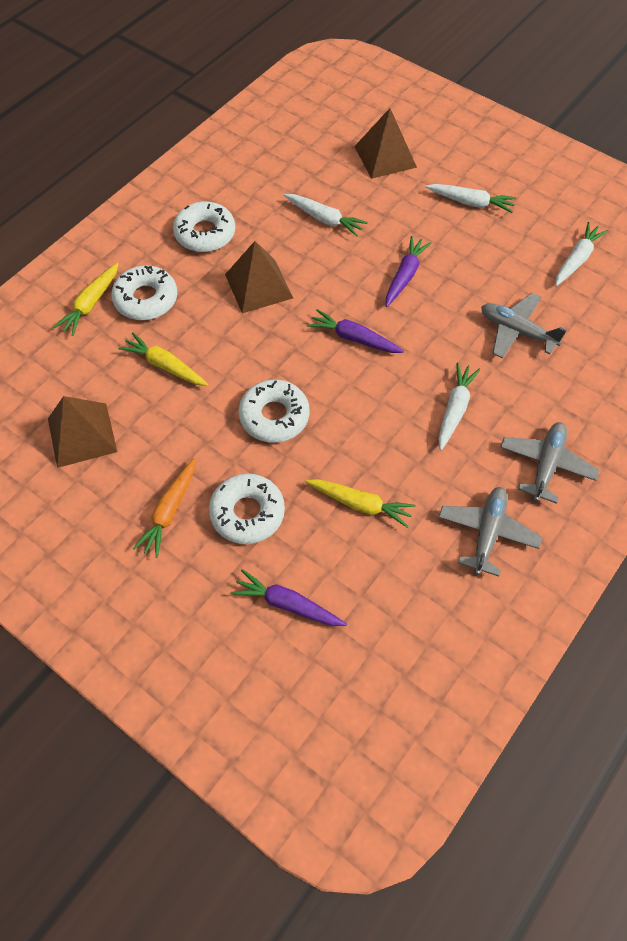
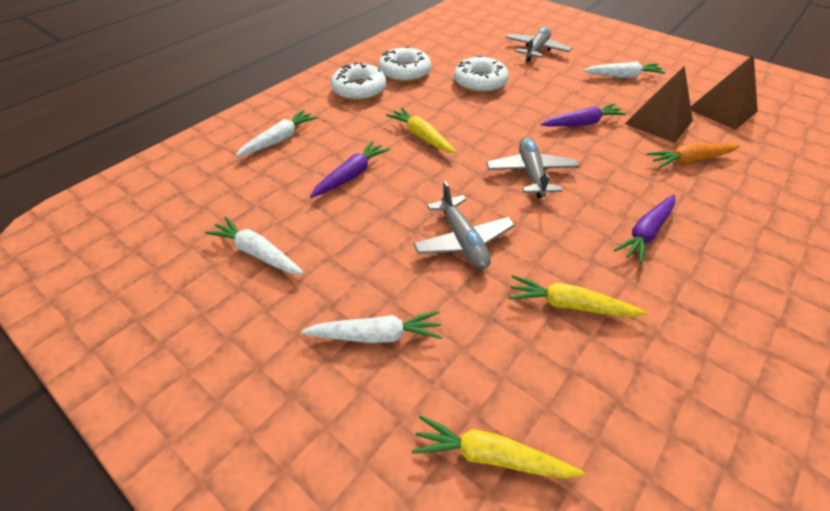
brown pyramid: [48,396,117,468] [225,241,293,314] [354,108,417,179] = 3 -> [625,66,693,143] [691,54,758,130] = 2
white donut: [111,265,177,320] [173,202,235,252] [209,473,285,544] [239,380,309,443] = 4 -> [331,62,387,101] [379,46,431,82] [454,56,509,93] = 3

